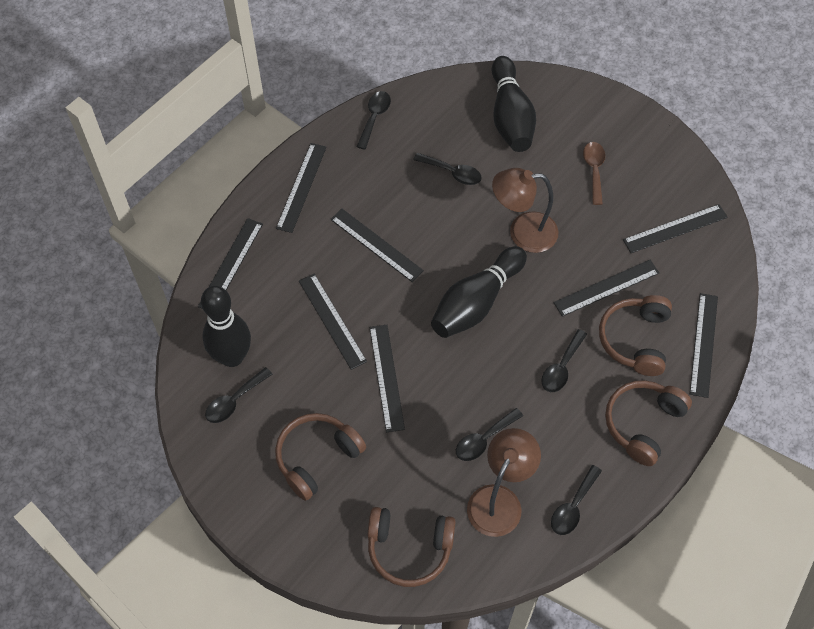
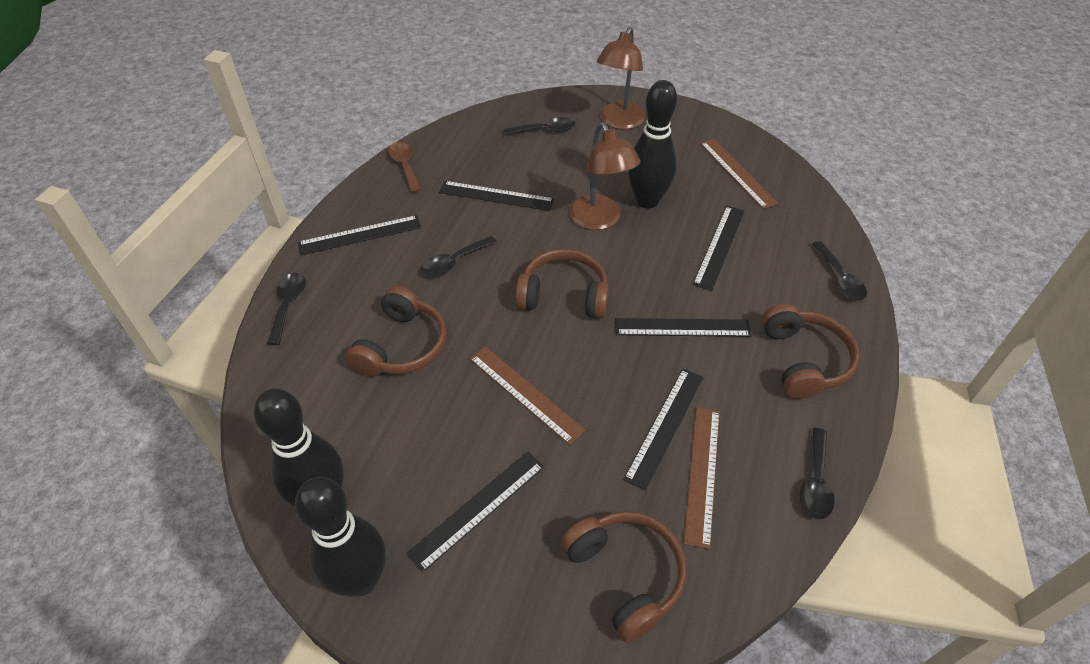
black ruler: [198,218,263,309] [276,143,327,233] [299,274,367,370] [330,209,424,282] [369,325,405,432] [554,260,659,317] [623,204,728,253] [690,293,718,398] = 8 -> [298,215,421,255] [406,451,544,573] [439,181,555,211] [615,318,752,337] [623,369,704,491] [693,206,745,291] = 6
black spoon: [205,367,272,423] [357,91,391,150] [413,153,482,185] [456,408,523,461] [541,329,587,392] [551,465,602,535] = 6 -> [267,273,306,345] [422,236,497,277] [503,117,575,135] [800,428,835,519] [812,241,867,301] = 5
brown ruler: none = 0 -> [470,346,586,445] [684,407,720,549] [700,139,778,209] = 3

